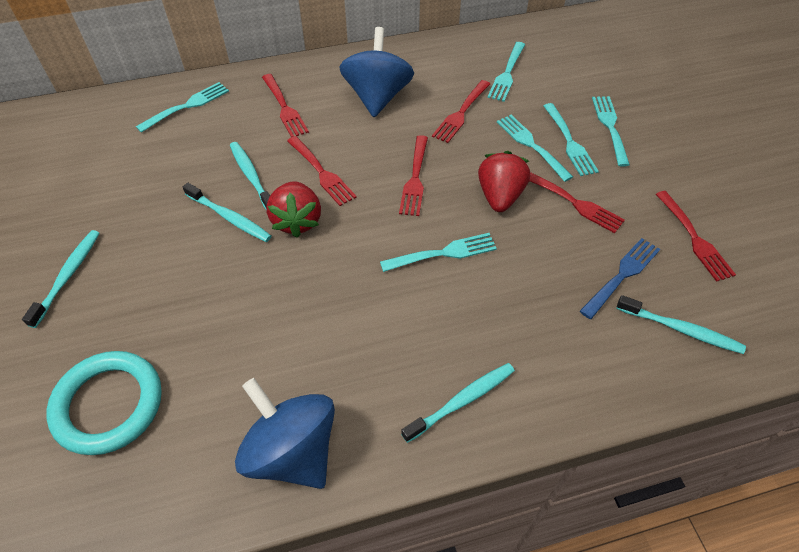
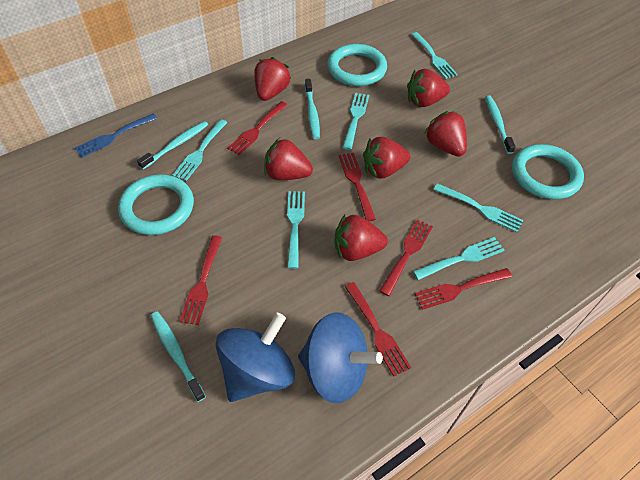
red strawberry: [267,181,321,238] [478,151,530,212] = 2 -> [254,57,291,101] [264,138,313,180] [334,215,388,261] [363,137,410,178] [407,69,450,107] [424,111,467,156] = 6
turquoise ring: [46,351,162,455] = 1 -> [118,174,194,235] [327,44,387,86] [512,144,584,199] = 3
turquoise toothbrush: [22,230,99,328] [183,183,271,242] [230,142,270,211] [401,363,515,443] [616,295,746,354] = 5 -> [137,121,208,169] [150,312,206,402] [305,79,320,139] [485,95,516,154] = 4

